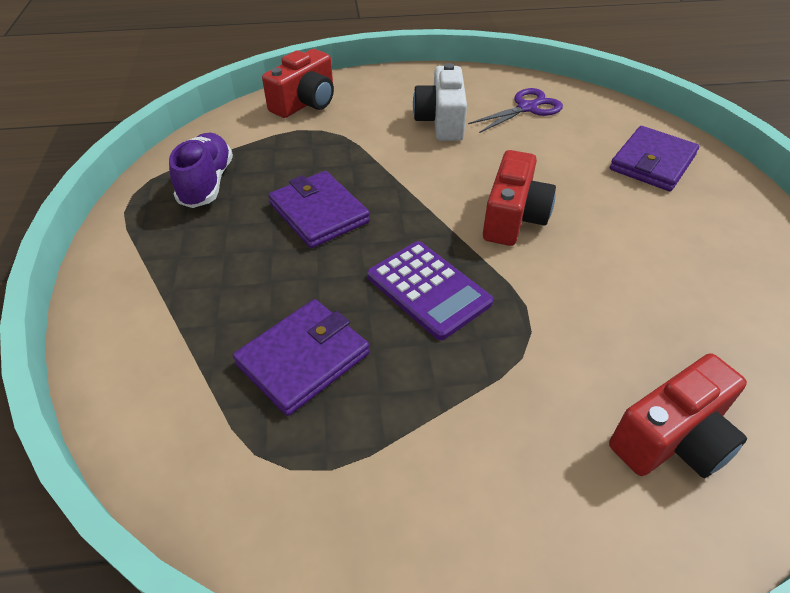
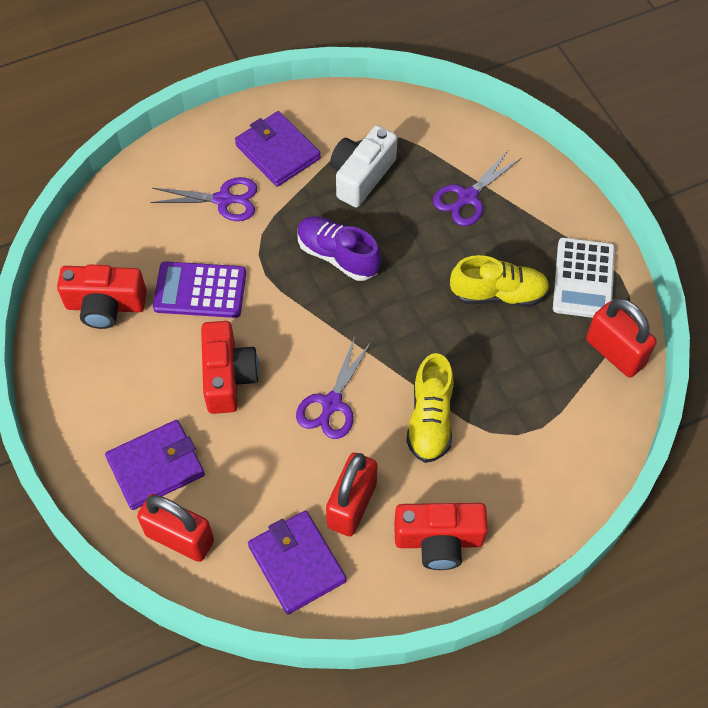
purple scissors: [468,88,563,133] = 1 -> [150,177,258,221] [296,337,372,439] [433,151,521,226] = 3
red padlock: none = 0 -> [137,494,214,562] [326,453,378,537] [586,298,657,377] = 3
white calculator: none = 0 -> [553,238,615,318] = 1
yellow shoe: none = 0 -> [406,353,454,463] [450,255,550,307] = 2

